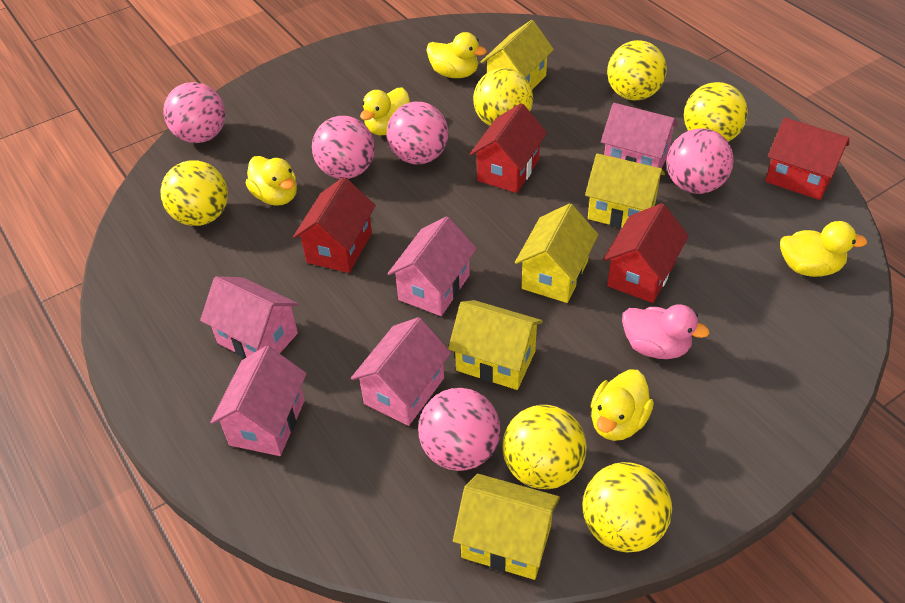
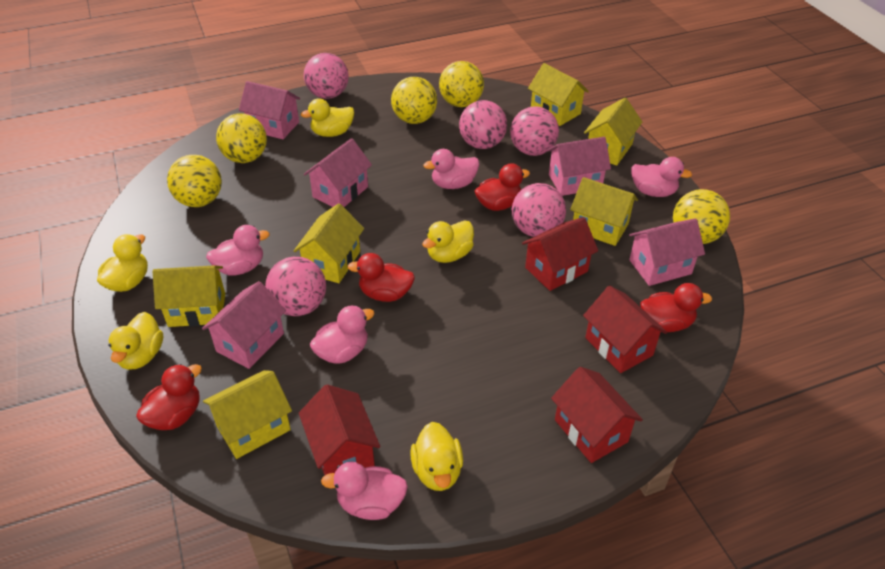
pink duck: [622,304,710,359] = 1 -> [206,225,270,276] [310,305,375,364] [321,462,408,520] [423,149,479,189] [631,157,692,197] = 5
red duck: none = 0 -> [136,364,202,430] [347,253,415,302] [475,163,530,211] [641,283,712,332] = 4
yellow ball: [160,160,228,226] [473,68,533,126] [503,405,587,489] [582,462,672,552] [607,40,667,100] [684,82,748,142] = 6 -> [167,155,222,207] [216,113,267,163] [391,77,437,124] [439,61,484,107] [673,189,730,244] = 5
yellow house: [448,300,543,390] [453,474,560,580] [481,20,554,90] [515,203,599,303] [585,153,665,228] = 5 -> [152,265,225,327] [203,370,292,459] [294,203,364,283] [528,63,589,126] [570,177,638,246] [584,98,642,166] = 6

